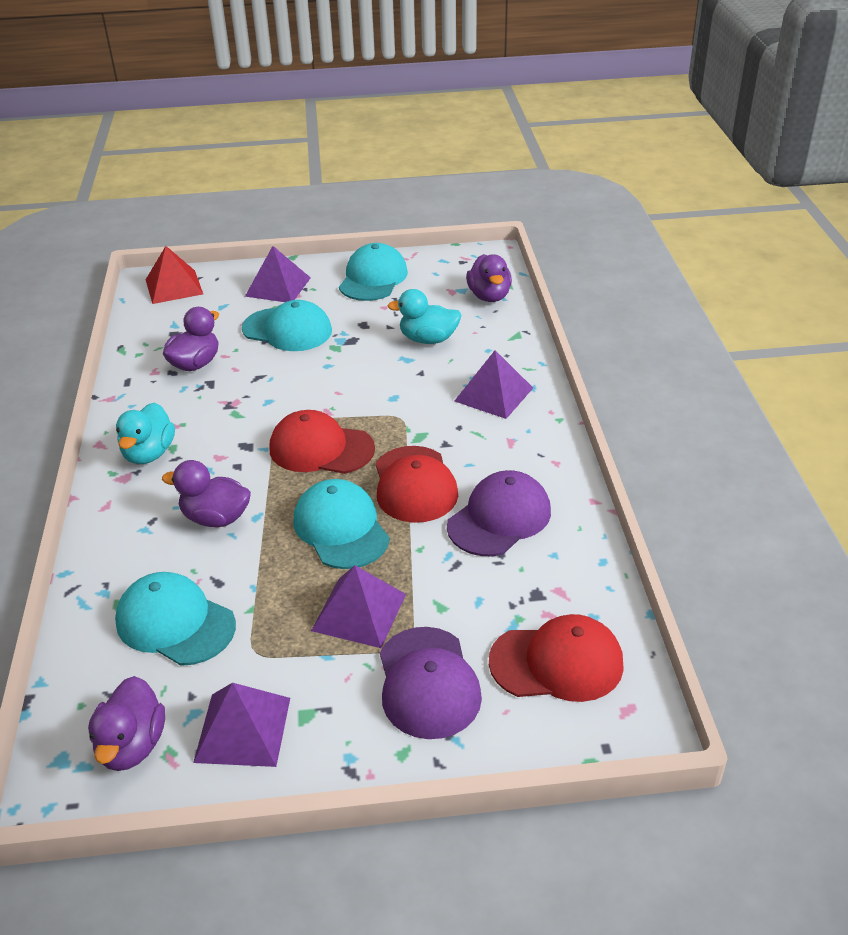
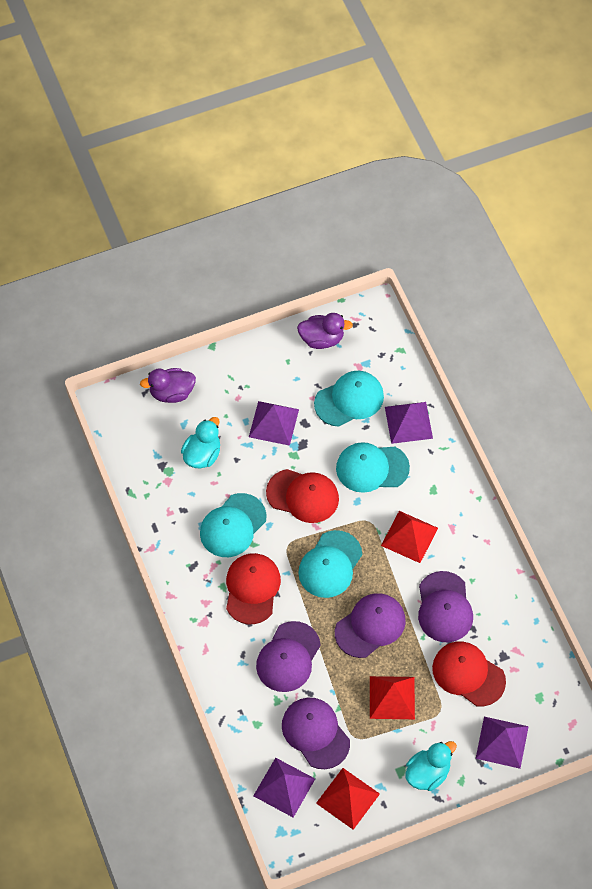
purple cap: [380,627,482,739] [447,470,551,556] = 2 -> [256,621,321,692] [282,698,350,769] [335,593,406,658] [418,571,473,642] = 4
purple duck: [88,676,165,771] [162,460,251,527] [163,307,219,371] [466,254,512,302] = 4 -> [140,368,196,403] [297,313,353,349] = 2
red pyramid: [146,246,203,304] = 1 -> [316,768,380,830] [370,676,415,719] [381,511,438,563] = 3

